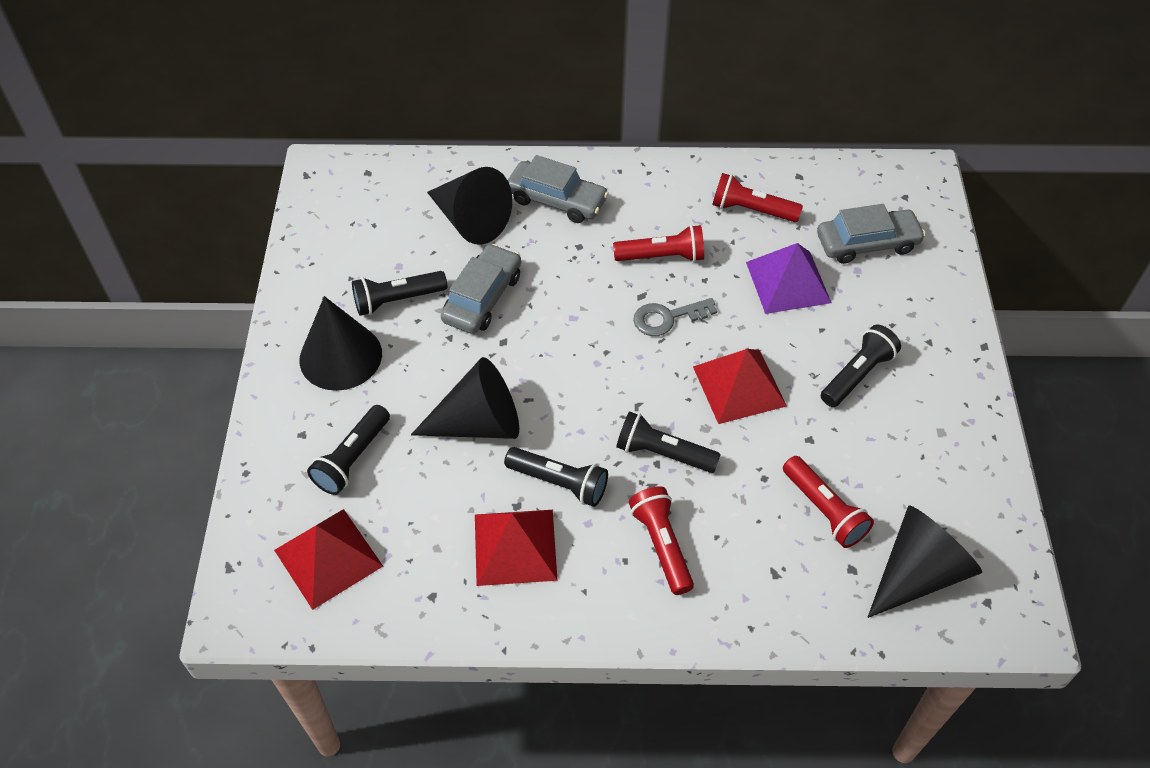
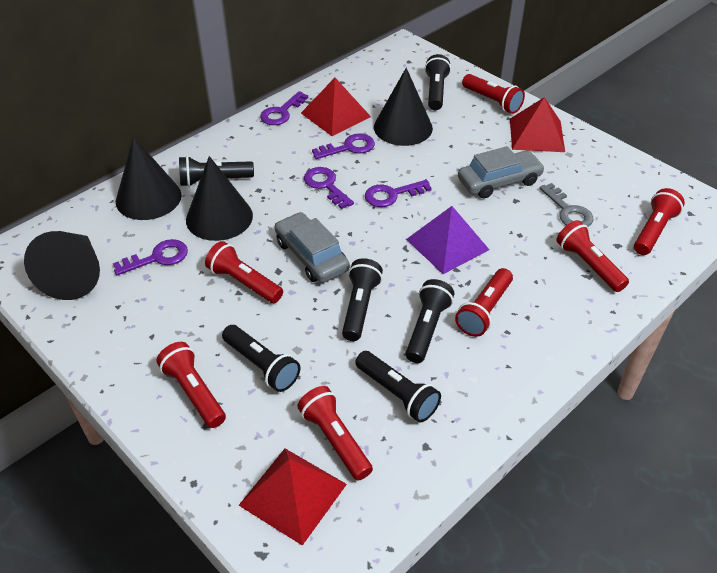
black flashlight: [307,405,390,495] [352,271,447,316] [504,447,608,507] [616,411,721,473] [821,325,901,407] = 5 -> [179,156,254,187] [222,325,300,392] [342,258,383,341] [355,351,441,423] [406,279,454,363] [425,54,451,110] = 6
grey car: [441,244,521,334] [508,155,609,223] [817,204,926,264] = 3 -> [275,212,350,283] [458,146,545,199] = 2
purple key: none = 0 -> [113,239,188,276] [260,91,308,125] [304,167,354,209] [312,133,375,159] [365,180,432,207] = 5
red flashlight: [613,225,704,262] [629,486,694,595] [712,173,803,222] [783,456,874,548] = 4 -> [156,342,226,428] [205,241,283,303] [297,386,373,481] [455,268,513,337] [462,74,525,114] [556,220,629,292] [634,188,685,255] = 7

